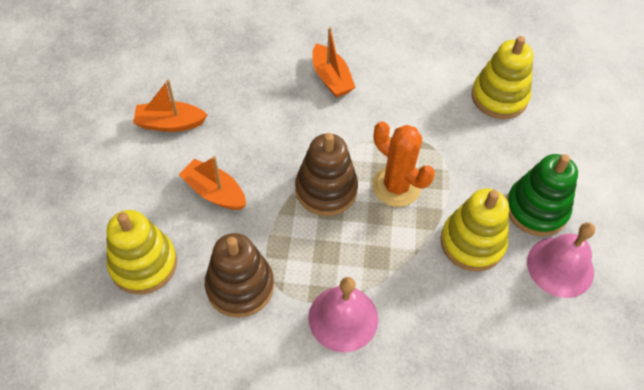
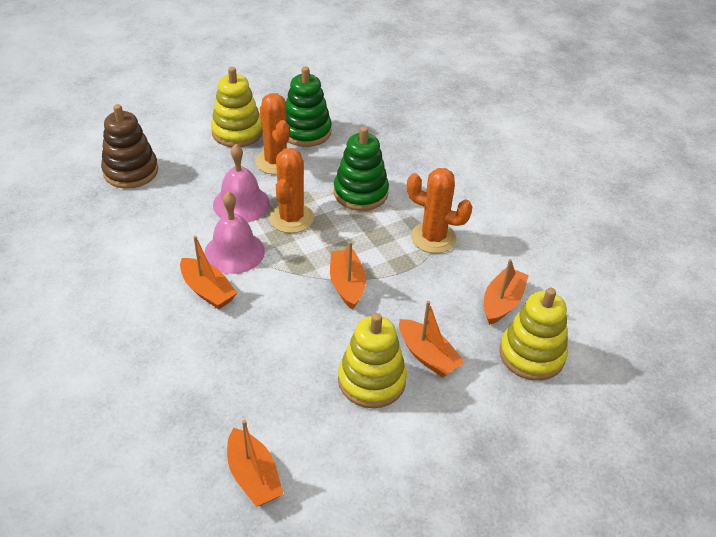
brown stacking toy: [205,233,274,318] [295,133,358,216] = 2 -> [101,104,158,188] = 1
green stacking toy: [506,154,578,236] = 1 -> [286,67,332,147] [334,126,389,211] = 2
orange boat: [133,80,207,132] [179,156,246,210] [312,27,356,98] = 3 -> [180,236,237,309] [227,420,283,507] [330,241,366,310] [399,301,465,378] [484,259,529,325] = 5
orange cactus: [372,121,435,207] = 1 -> [255,93,289,175] [269,148,314,233] [407,168,472,253] = 3

